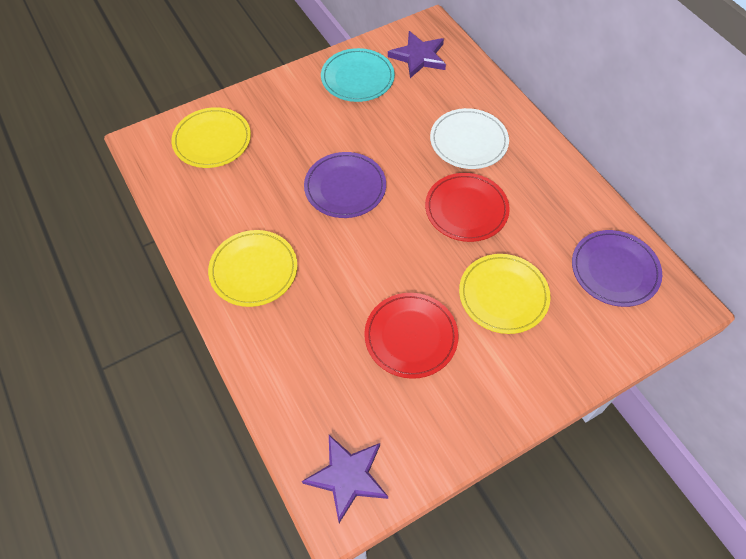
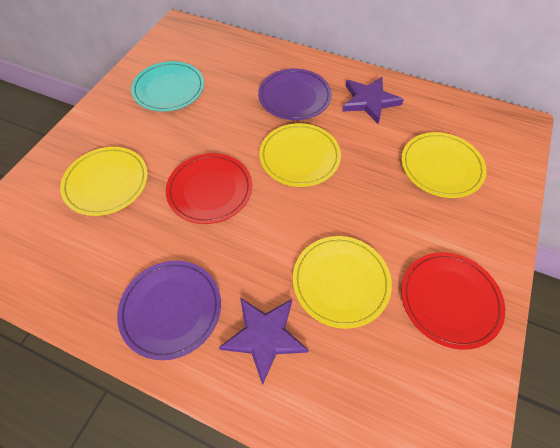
white plate: [430,108,509,169] = 1 -> none = 0
yellow plate: [171,107,251,168] [208,230,297,307] [459,254,550,334] = 3 -> [60,147,148,216] [259,123,341,187] [293,236,392,329] [401,132,487,198] = 4

